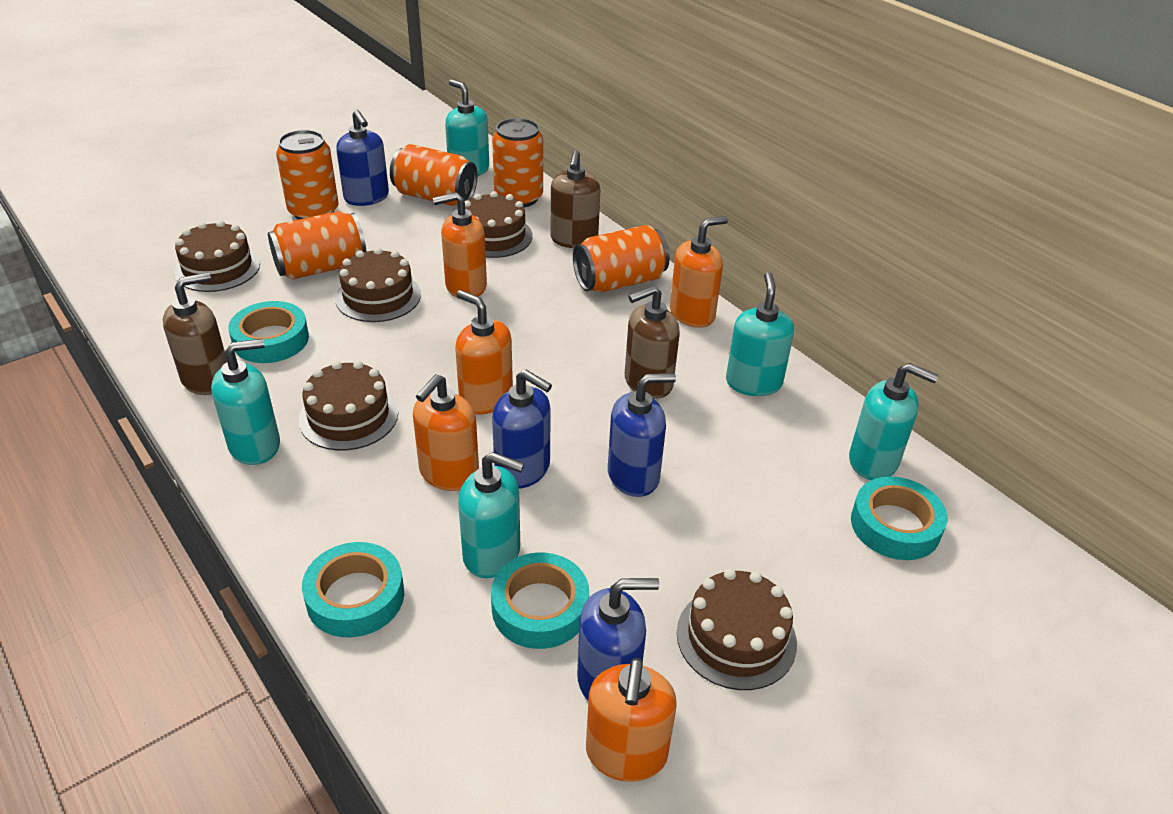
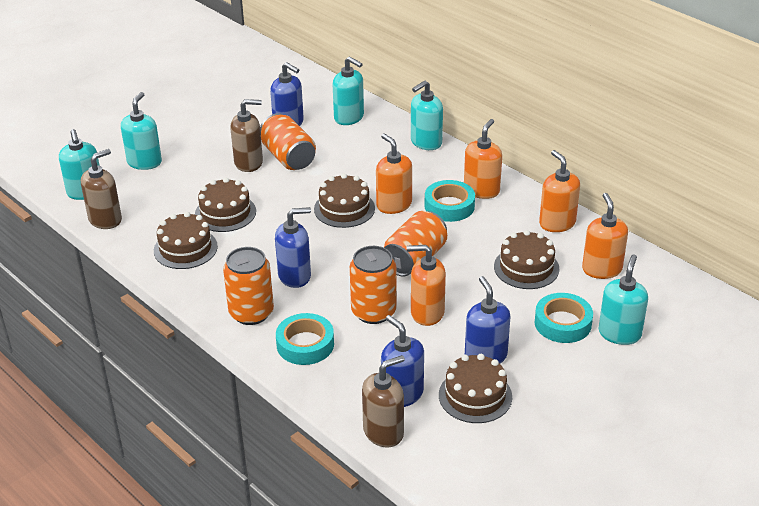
orange can: [268,211,366,280] [276,130,339,220] [390,144,478,206] [492,118,543,207] [573,225,670,293] = 5 -> [223,247,274,325] [260,113,316,170] [350,246,397,324] [384,211,447,277] = 4
turquoise tape: [228,301,309,363] [302,542,404,637] [491,553,589,649] [851,477,947,560] = 4 -> [276,313,334,365] [425,180,475,222] [535,293,593,343] = 3

